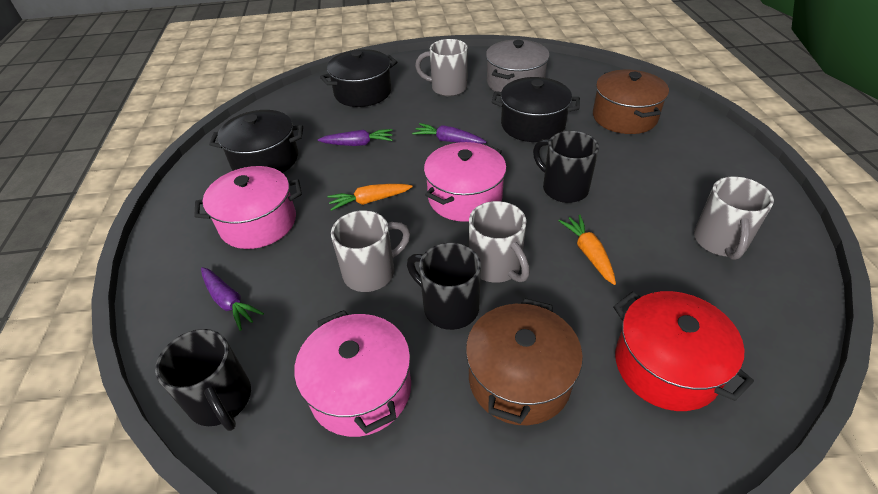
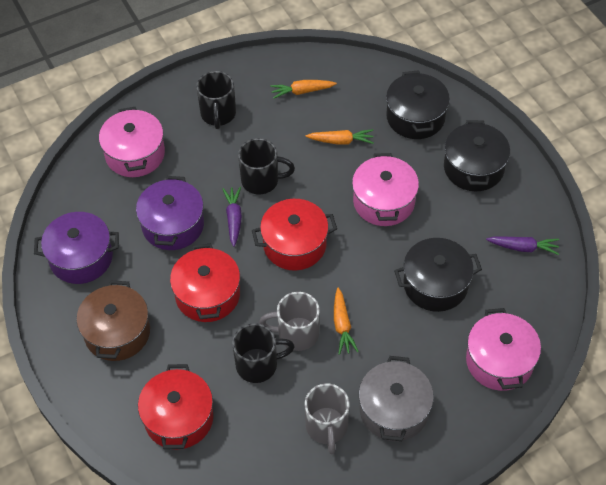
brown pot: [466,298,583,425] [593,70,669,134] = 2 -> [76,281,150,361] = 1
grey mug: [331,210,410,292] [415,39,468,96] [469,201,530,283] [694,176,774,260] = 4 -> [259,292,320,351] [305,384,350,454] = 2
orange carrot: [327,184,412,211] [559,215,616,285] = 2 -> [270,80,337,99] [306,129,374,145] [334,288,359,355] = 3
purple carrot: [201,267,264,331] [318,129,393,146] [412,123,486,144] = 3 -> [222,187,242,247] [486,236,559,255] = 2
purple pot: none = 0 -> [34,212,119,284] [136,176,204,250] = 2
red pot: [613,291,754,411] = 1 -> [138,364,213,449] [170,244,240,322] [252,199,337,271] = 3

